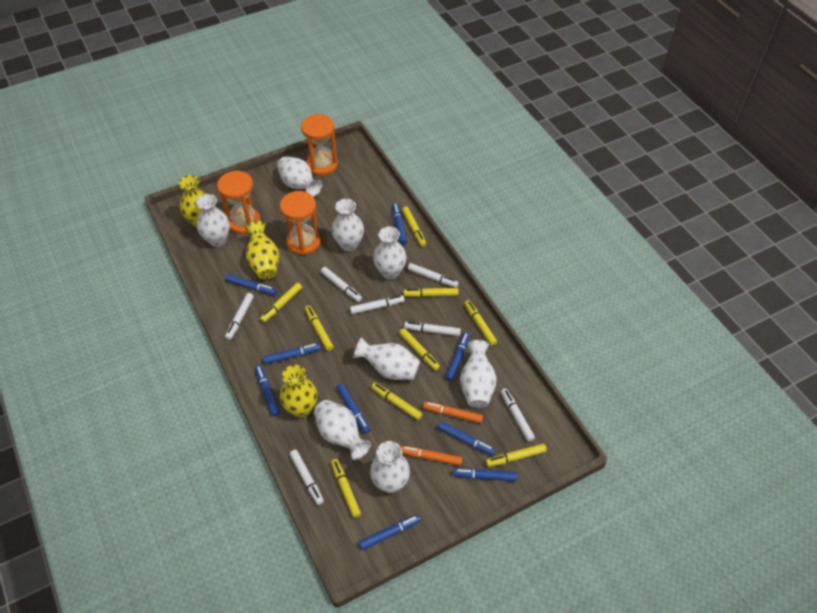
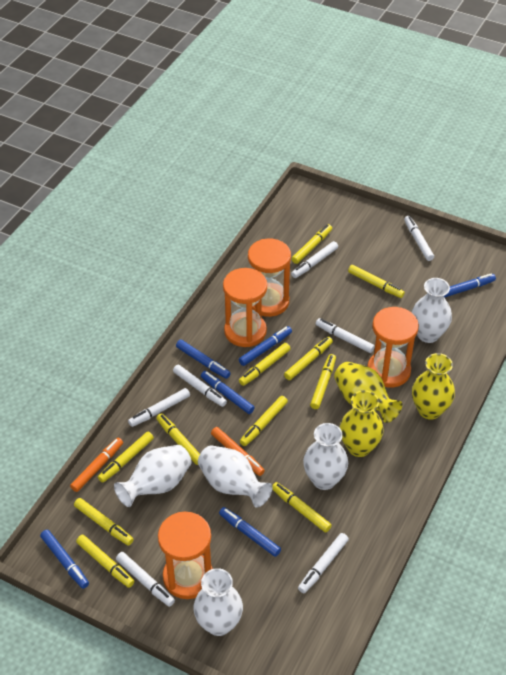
blue marker: [225,274,277,295] [255,365,280,417] [263,343,321,364] [336,383,370,434] [358,514,421,550] [392,203,407,245] [438,421,496,456] [445,332,470,381] [453,468,517,481] = 9 -> [40,530,89,589] [176,339,231,379] [201,371,255,414] [219,507,281,557] [239,326,292,366] [444,274,496,298] = 6
orange hourglass: [217,171,261,234] [280,191,321,255] [301,114,338,176] = 3 -> [158,512,213,599] [223,268,267,347] [248,238,291,317] [367,307,419,388] = 4
white vase: [196,194,230,247] [277,156,322,197] [314,400,371,460] [331,199,364,251] [353,337,420,380] [370,441,410,493] [373,226,407,279] [460,340,497,408] = 8 -> [114,445,191,507] [194,568,243,636] [198,445,273,508] [303,423,348,490] [412,278,452,343] = 5
yellow marker: [260,283,302,322] [305,306,334,351] [331,459,361,518] [371,383,423,420] [399,328,440,371] [402,207,426,247] [404,288,458,297] [464,300,497,346] [486,443,547,467] = 9 -> [74,498,134,546] [76,535,134,588] [98,432,154,483] [156,413,200,465] [239,343,291,386] [240,396,288,446] [272,482,332,532] [284,337,333,380] [292,224,332,264] [310,354,336,409] [348,265,405,298] = 11

